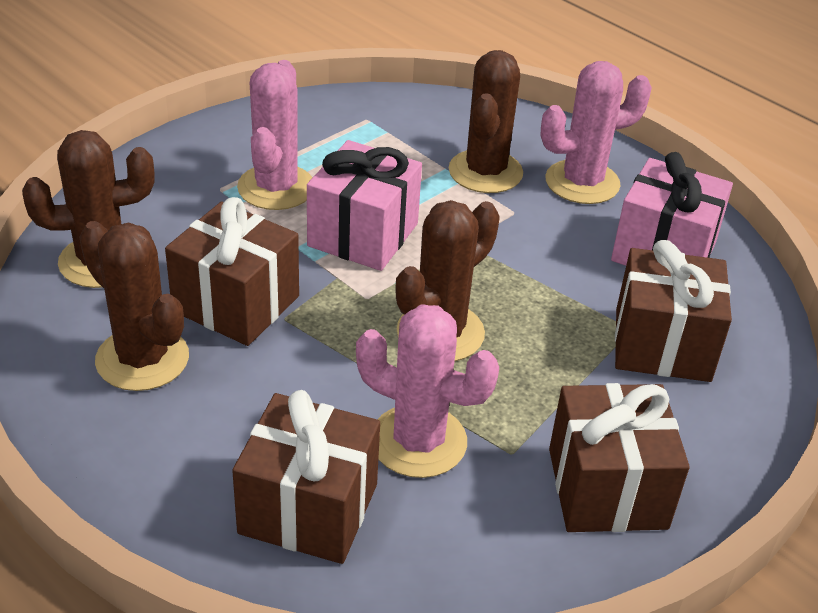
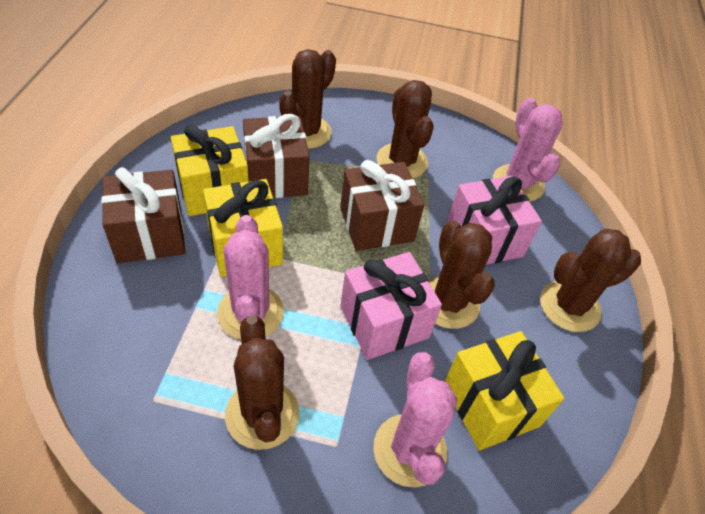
brown cactus: [22,130,154,288] [79,221,189,391] [395,200,500,362] [449,50,523,193] = 4 -> [225,315,299,450] [279,49,336,149] [376,80,433,179] [428,221,495,329] [540,229,641,332] = 5
brown gift: [165,197,299,346] [232,390,380,564] [549,383,690,532] [615,240,732,382] = 4 -> [101,167,185,263] [243,114,310,198] [340,160,424,251] = 3
yellow gift: none = 0 -> [171,125,249,216] [203,179,283,277] [444,331,564,451] = 3

